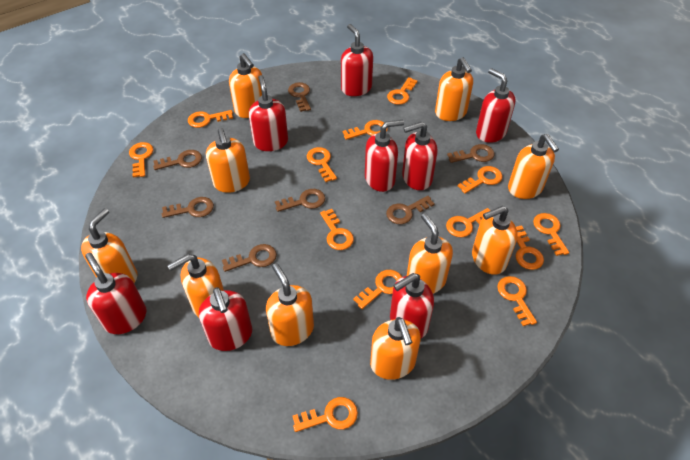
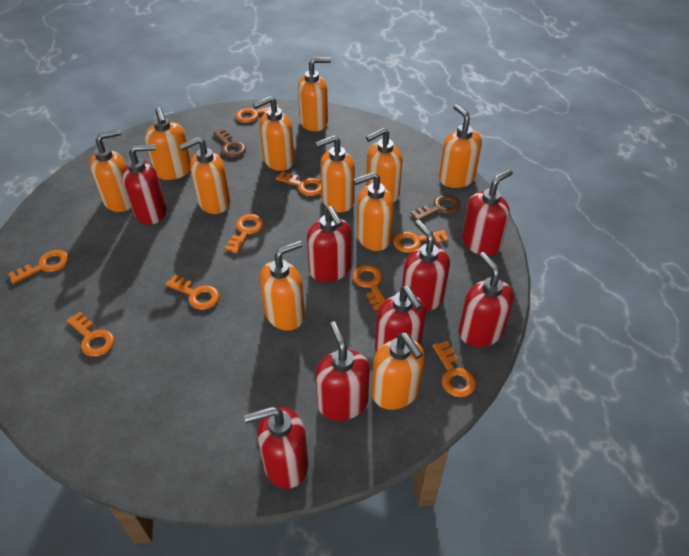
brown key: [153,150,202,170] [162,197,214,218] [222,244,277,272] [275,189,325,212] [288,82,311,112] [386,196,435,224] [447,144,495,163] = 7 -> [213,128,246,157] [411,195,461,221] = 2
orange key: [129,142,154,177] [188,110,233,128] [292,397,358,432] [307,147,337,182] [320,209,354,250] [342,120,388,140] [353,270,402,309] [387,77,418,105] [446,208,490,237] [458,166,503,194] [497,276,537,326] [516,225,544,270] [533,213,569,256] = 13 -> [8,250,69,284] [66,312,114,357] [165,275,220,310] [225,214,264,253] [235,104,279,123] [276,171,321,196] [352,265,386,311] [393,230,449,253] [433,341,476,397] = 9
orange soap dispenser: [81,208,138,283] [167,254,224,317] [206,128,250,193] [229,53,262,118] [266,263,314,346] [370,317,421,380] [407,213,453,294] [435,57,473,121] [472,206,518,275] [508,134,559,199] = 10 -> [89,129,132,212] [145,107,191,180] [179,137,230,214] [253,96,294,171] [260,240,305,331] [298,57,331,131] [315,135,355,213] [353,172,394,251] [366,128,403,202] [371,332,425,410] [439,104,482,188] = 11

